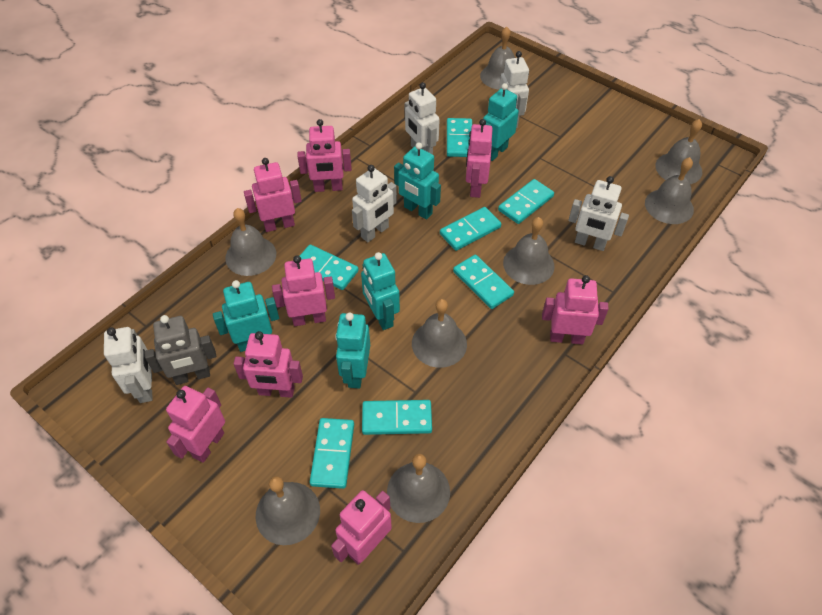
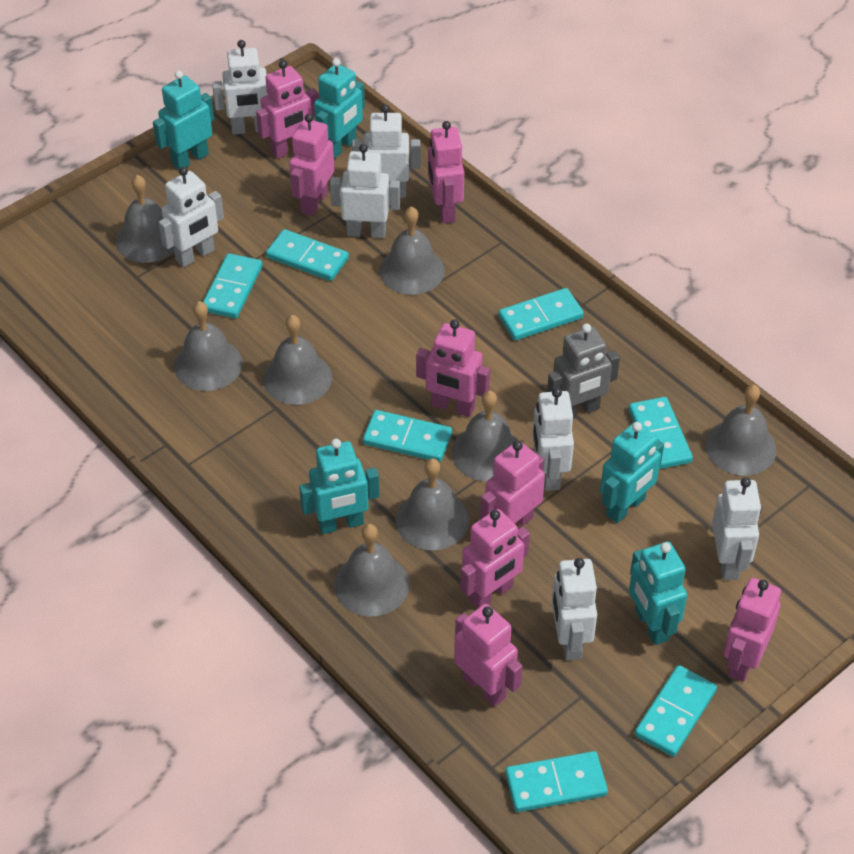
white robot: [104,327,152,403] [352,165,397,242] [405,82,440,154] [499,51,529,128] [568,176,629,251] = 5 -> [159,167,224,267] [212,40,268,135] [330,144,400,238] [352,104,420,198] [532,388,574,491] [552,558,597,660] [712,477,761,580] = 7

